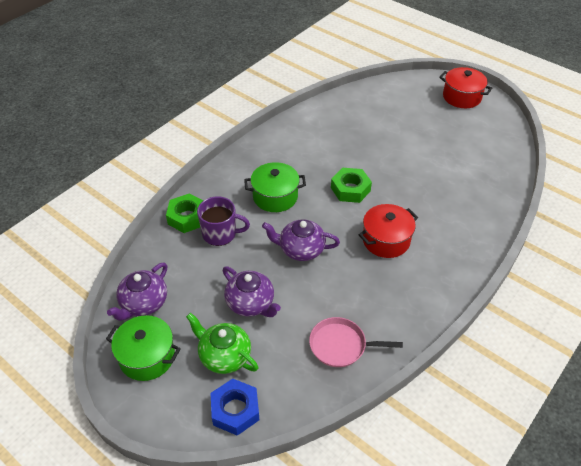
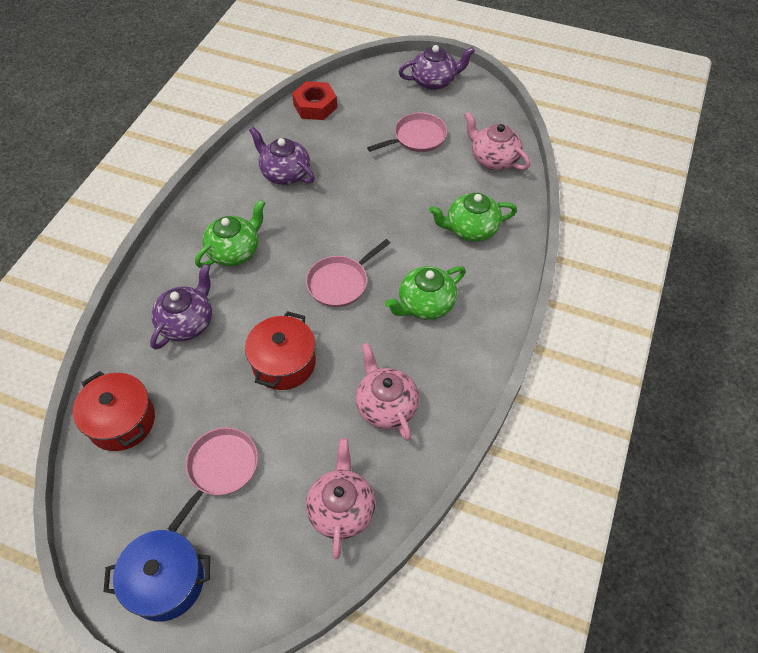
blue nut: [211,379,259,436] = 1 -> none = 0
blue pot: none = 0 -> [103,530,210,622] = 1
green nut: [166,193,203,233] [331,168,372,203] = 2 -> none = 0
green pot: [106,315,181,381] [244,162,306,212] = 2 -> none = 0
green teapot: [186,313,258,374] = 1 -> [195,200,265,268] [385,266,466,320] [429,193,517,242] = 3
pink pan: [309,317,403,367] = 1 -> [168,427,258,532] [306,239,390,307] [367,112,447,152] = 3
pink teapot: none = 0 -> [306,438,375,559] [355,343,419,441] [464,112,530,170] = 3
purple mug: [197,197,250,246] = 1 -> none = 0
red nut: none = 0 -> [292,81,337,120] = 1

